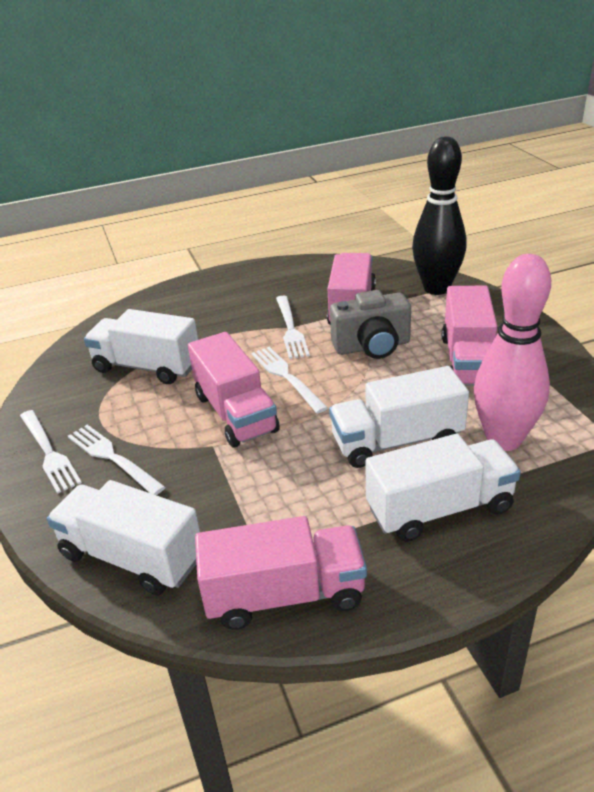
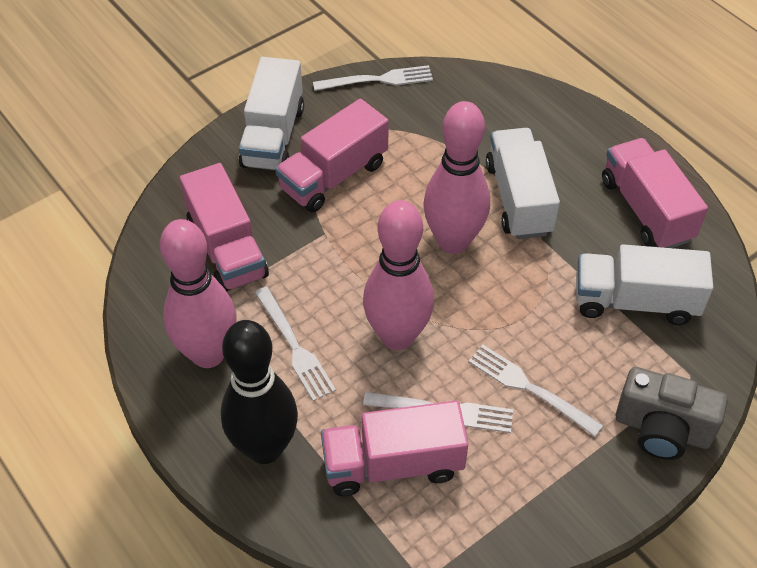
pink bowling pin: [474,254,551,451] = 1 -> [160,219,236,368] [363,200,434,350] [423,101,490,254] = 3
white truck: [47,480,200,595] [84,309,198,384] [329,366,469,468] [366,434,521,542] = 4 -> [239,57,304,170] [486,128,560,239] [576,244,713,325] = 3

